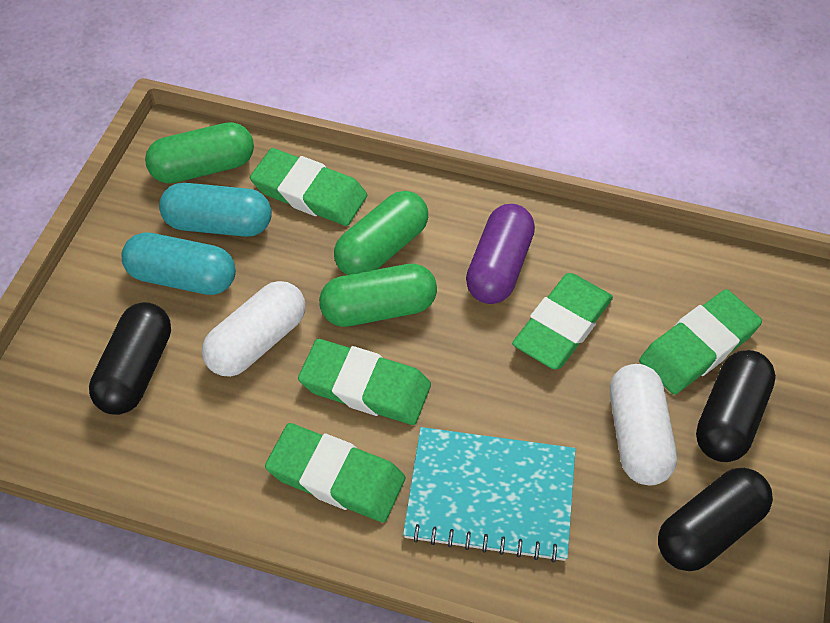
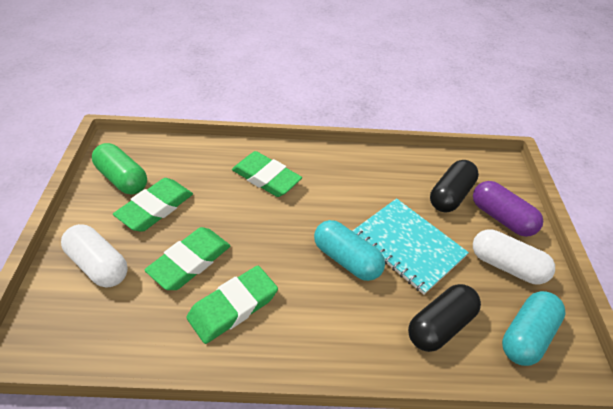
black capsule: [89,302,171,415] [658,468,773,571] [696,350,776,462] = 3 -> [408,284,481,352] [430,160,479,213] = 2
green capsule: [145,122,254,184] [319,264,437,327] [334,191,428,275] = 3 -> [92,143,147,194] = 1
green eraser: [250,148,367,226] [265,423,405,522] [298,339,431,425] [512,273,613,370] [639,289,762,395] = 5 -> [113,178,193,232] [144,227,230,290] [186,266,278,344] [232,151,302,197] = 4

